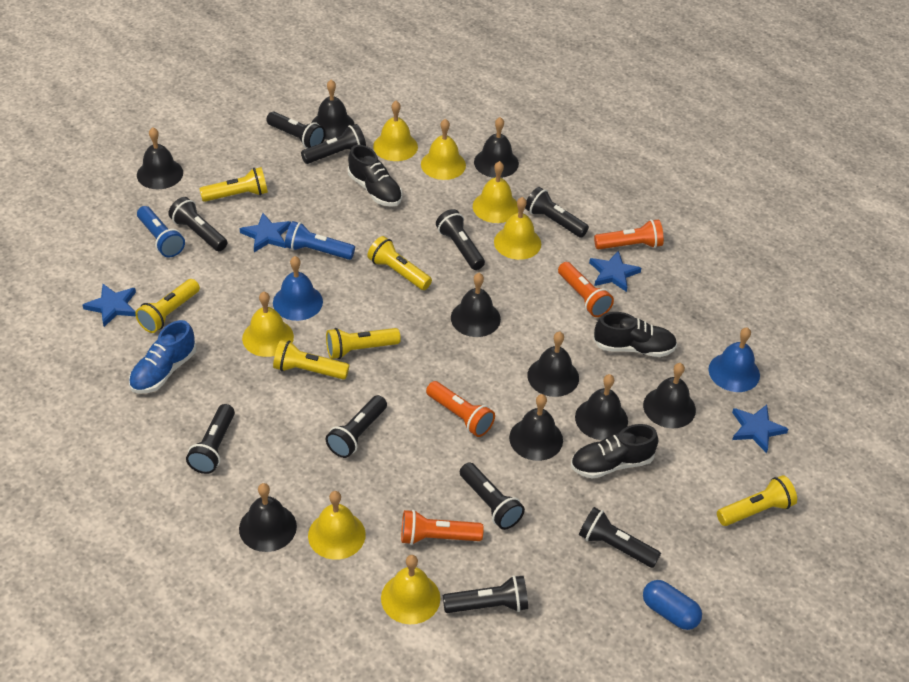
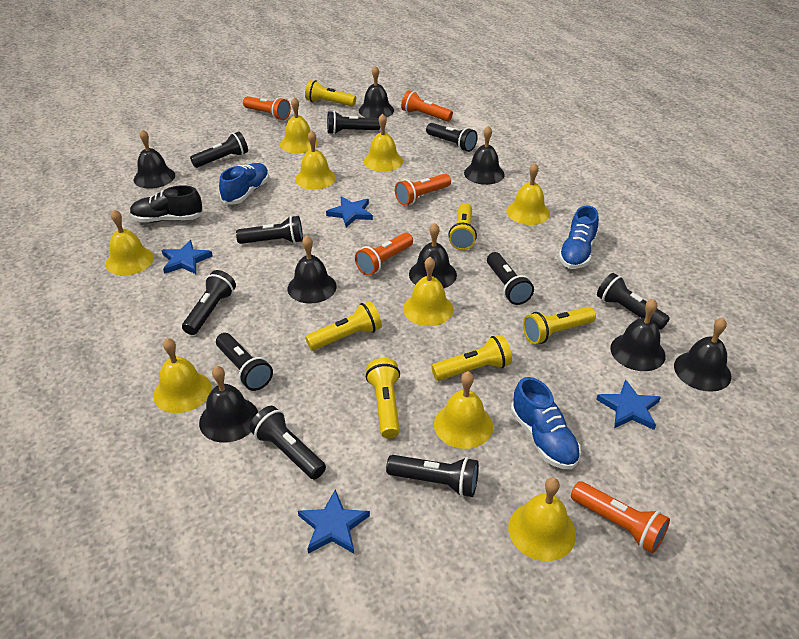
black bell: [137,127,183,189] [239,483,297,552] [311,80,355,140] [451,273,501,337] [474,117,519,178] [509,394,563,461] [527,331,579,397] [575,374,628,440] [643,363,696,428] = 9 -> [134,129,175,189] [199,366,258,443] [288,236,337,304] [359,66,394,118] [409,223,457,288] [464,126,505,185] [610,299,666,371] [674,318,731,392] = 8
black shoe: [348,145,402,207] [571,424,658,479] [593,312,677,357] = 3 -> [130,185,203,222] = 1
blue bell: [273,256,323,321] [709,327,760,392] = 2 -> none = 0
blue capsule: [643,580,702,630] = 1 -> none = 0
blue flashlight: [137,206,185,257] [285,221,355,260] = 2 -> none = 0
blue shoe: [129,320,197,394] = 1 -> [219,163,269,205] [511,377,581,469] [558,206,599,269] = 3
orange flashlight: [401,510,484,545] [426,381,495,437] [558,262,614,317] [594,219,664,250] = 4 -> [243,96,291,120] [355,233,413,276] [395,174,451,206] [401,90,453,122] [571,481,670,553] = 5
yellow bell: [242,292,294,357] [308,491,366,560] [373,101,418,161] [381,555,440,624] [421,119,466,180] [473,161,518,223] [494,197,541,260] = 7 -> [105,209,154,275] [153,338,211,413] [280,97,318,153] [295,130,336,190] [364,114,403,172] [403,257,454,326] [434,372,493,449] [506,163,550,225] [508,478,576,561] = 9

